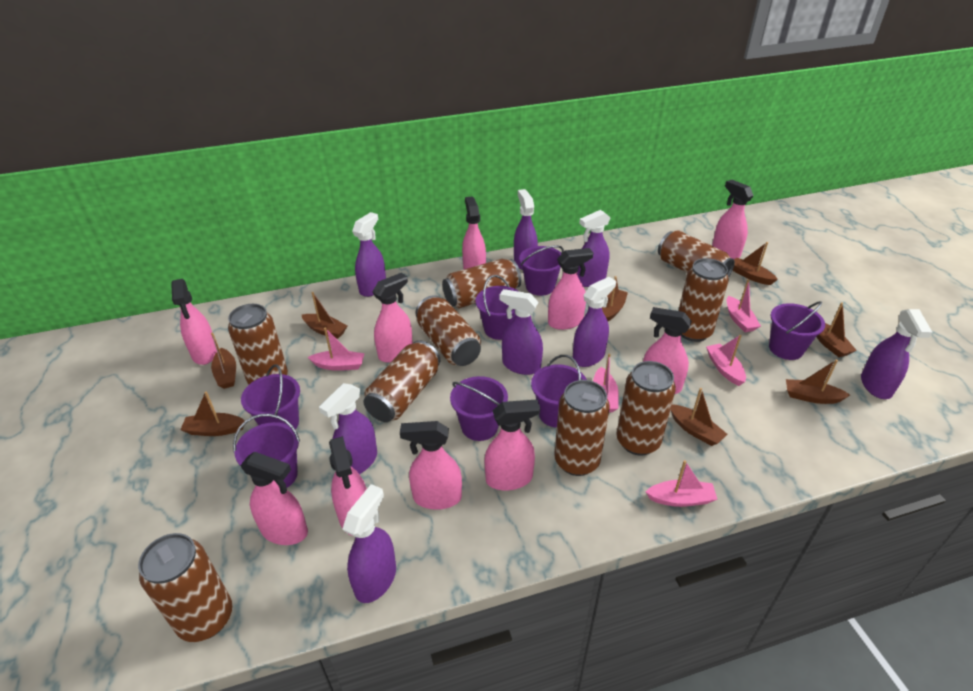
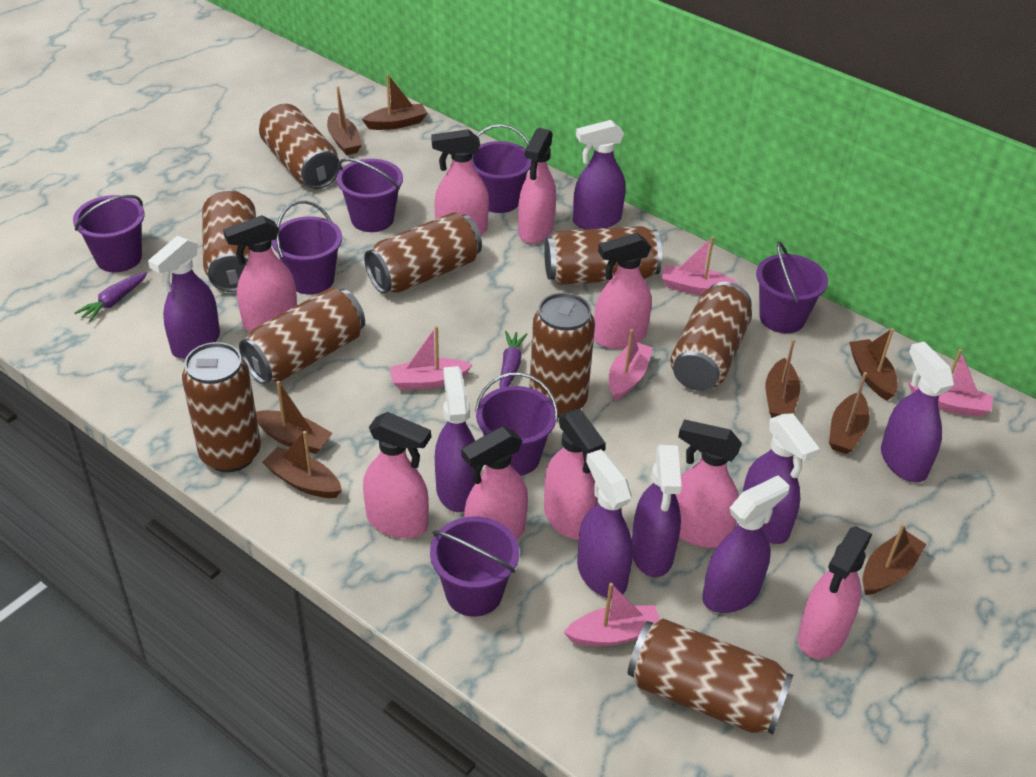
pink spray bottle: [171,279,217,365] [241,452,308,545] [329,436,367,536] [372,273,413,362] [400,421,462,510] [462,196,486,269] [484,399,540,491] [548,248,593,330] [643,307,692,394] [712,180,754,259] = 10 -> [223,215,297,331] [363,412,431,538] [431,129,489,235] [462,426,528,540] [518,128,556,244] [544,409,606,540] [594,232,652,349] [675,419,742,548] [798,527,872,659] = 9
purple carrot: none = 0 -> [74,272,147,322] [499,331,528,388] = 2

